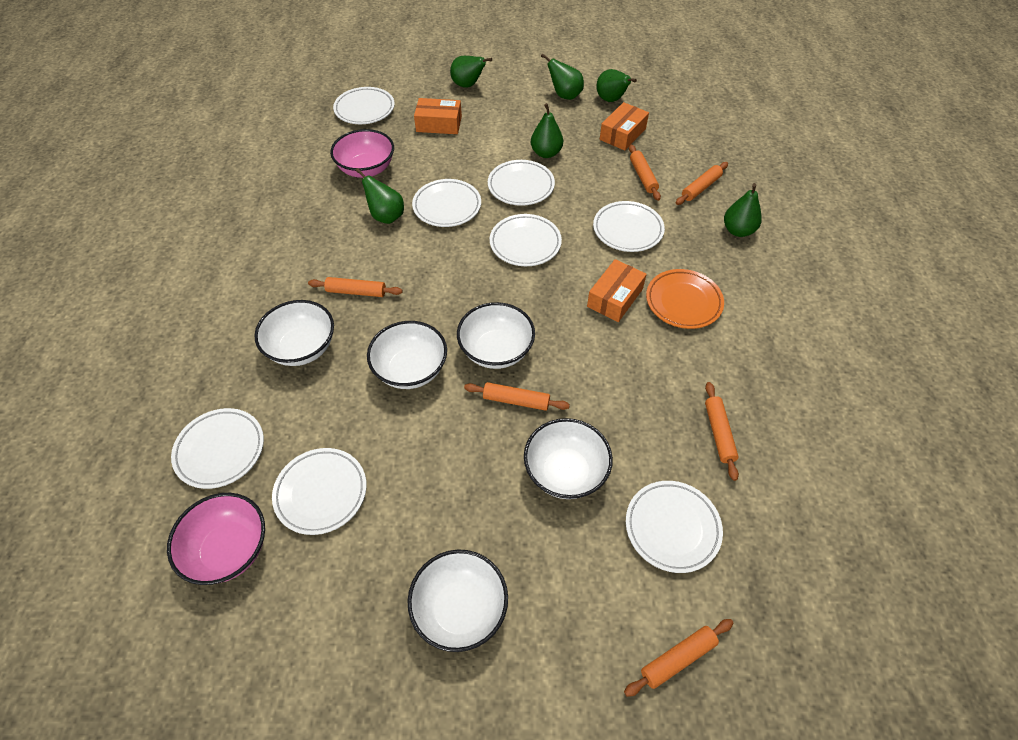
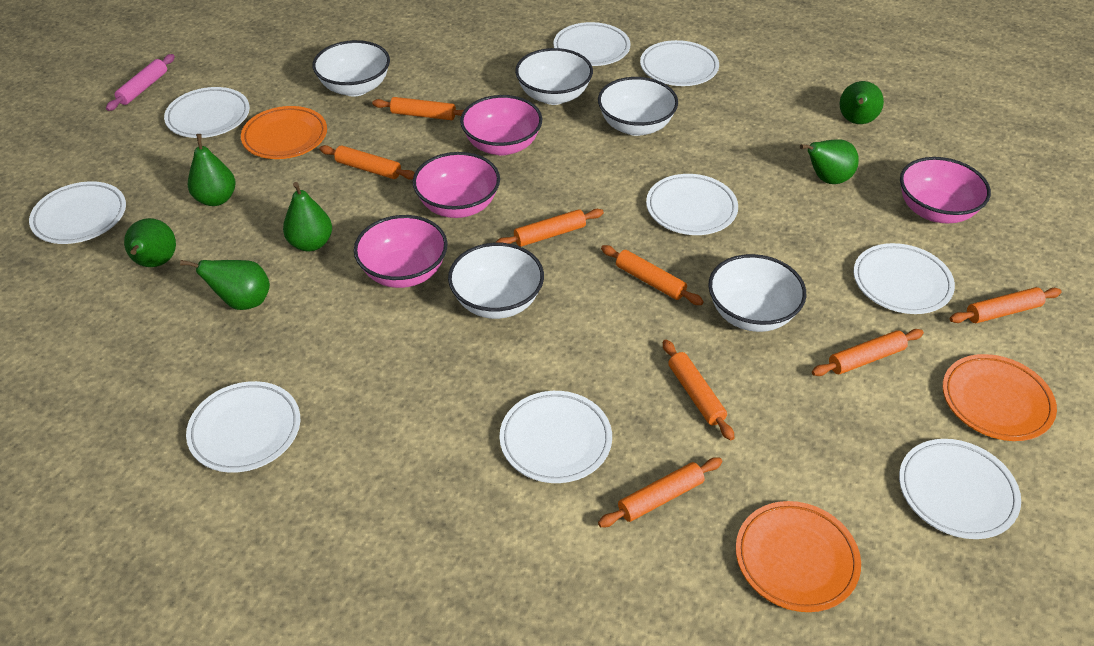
orange box: [414,98,462,134] [587,259,647,322] [600,102,649,151] = 3 -> none = 0
orange plate: [646,269,724,329] = 1 -> [241,106,327,159] [736,501,861,612] [943,354,1057,441] = 3
orange rolling pin: [308,277,403,297] [464,382,570,411] [624,619,734,697] [629,144,661,201] [676,162,728,205] [705,382,739,481] = 6 -> [319,145,415,180] [372,97,464,120] [495,209,604,247] [598,457,722,527] [601,245,704,305] [663,340,735,441] [812,329,924,376] [950,287,1062,323] = 8
pink bowl: [167,493,265,585] [330,129,394,178] = 2 -> [354,215,448,288] [413,152,500,218] [460,95,542,155] [900,157,991,223] = 4
pink rolling pin: none = 0 -> [106,54,175,111] = 1
white plate: [171,408,264,489] [272,448,367,535] [333,87,395,124] [412,179,481,227] [488,160,555,206] [490,214,562,266] [593,201,665,252] [626,481,723,573] = 8 -> [29,181,126,244] [164,87,250,138] [186,381,300,473] [500,391,612,483] [553,22,631,66] [640,40,719,86] [646,174,738,235] [853,243,955,314] [899,439,1021,539] = 9

